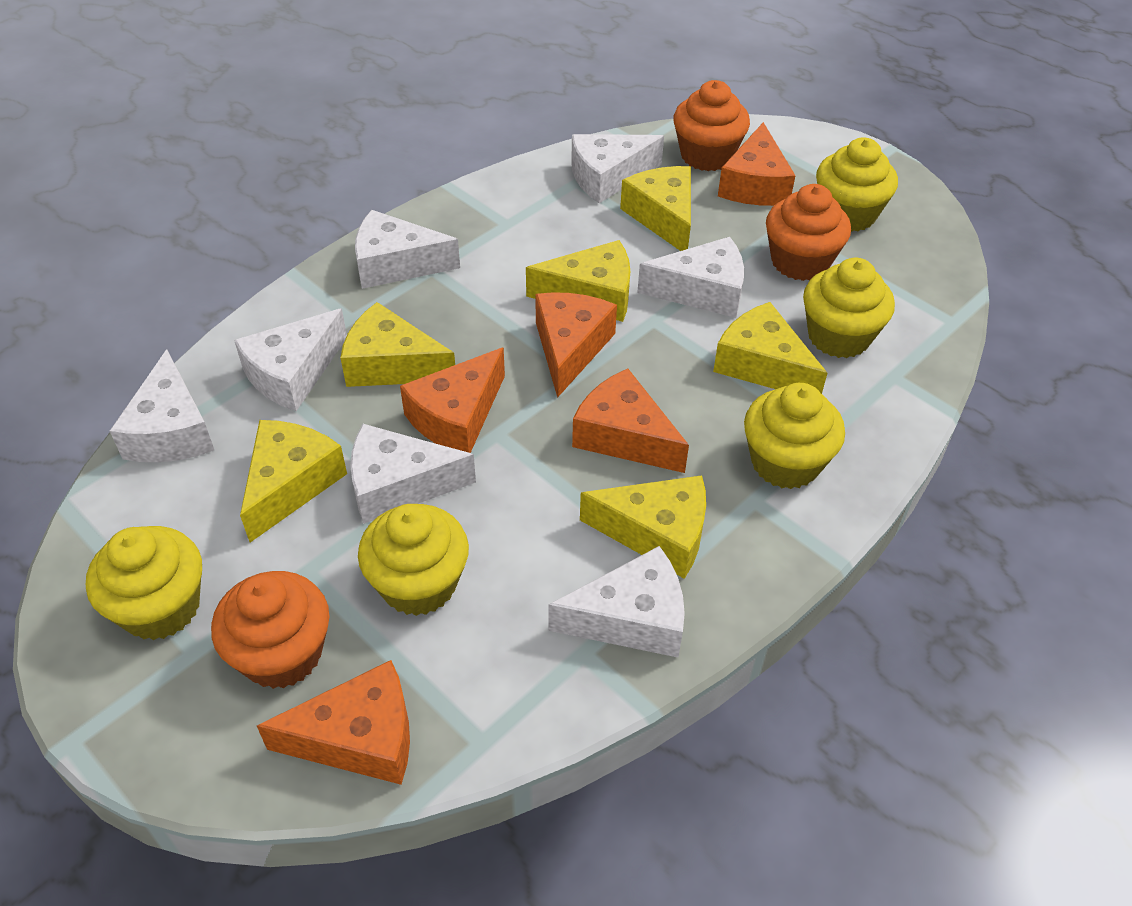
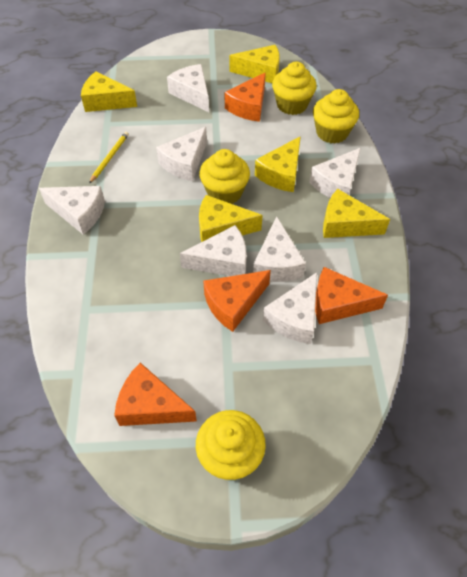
orange cheese: [257,660,410,785] [400,347,505,453] [535,292,617,398] [572,369,689,473] [718,122,795,206] = 5 -> [114,363,197,426] [203,270,271,332] [225,72,266,122] [315,267,388,324] = 4
orange cupcake: [211,571,330,689] [673,80,750,171] [766,184,851,281] = 3 -> none = 0
yellow cheese: [240,420,347,542] [341,302,455,387] [526,240,630,322] [580,475,706,579] [620,166,691,251] [713,302,827,394] = 6 -> [81,71,137,112] [199,195,263,242] [230,45,280,83] [255,136,301,192] [323,189,390,238] = 5
yellow cupcake: [86,526,202,640] [358,504,469,616] [744,383,845,489] [803,258,895,358] [816,137,898,232] = 5 -> [196,410,266,480] [199,149,250,204] [272,62,317,115] [313,89,359,143] = 4
yellow pencil: none = 0 -> [89,132,129,184] = 1

